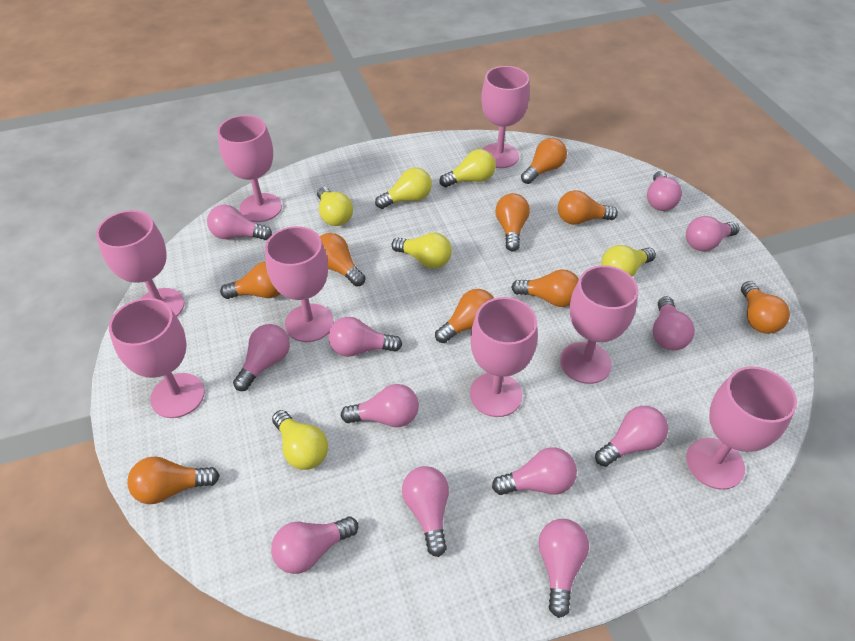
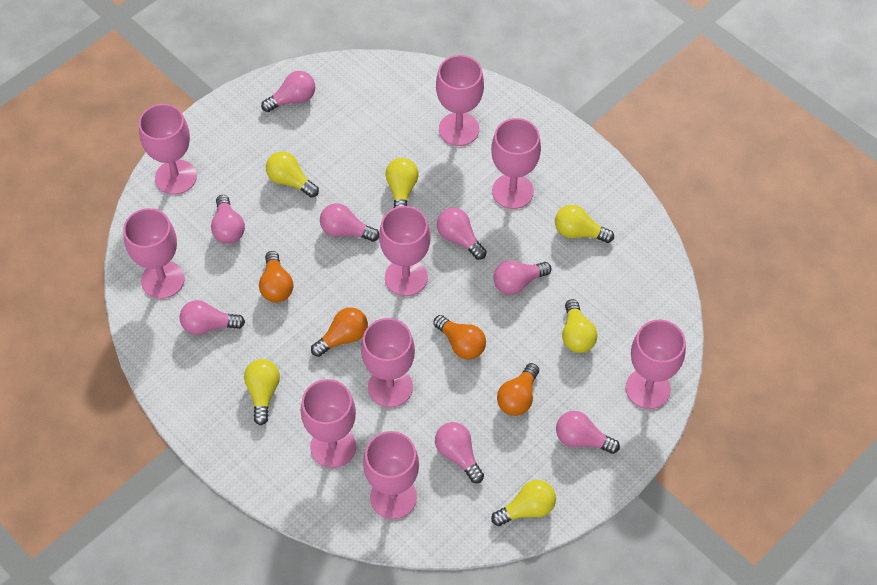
orange light bulb: [127,456,220,504] [220,261,280,299] [320,233,366,287] [435,289,494,343] [495,193,530,252] [511,269,579,307] [521,138,567,184] [558,190,618,225] [741,281,790,334] = 9 -> [259,251,293,303] [311,307,368,357] [433,315,486,359] [497,363,539,416] = 4
pink goblet: [96,210,185,316] [109,298,205,418] [218,115,282,222] [265,226,334,342] [470,297,538,417] [481,66,530,168] [560,265,638,384] [686,366,797,490] = 8 -> [123,208,185,299] [139,104,197,195] [301,379,356,468] [361,318,415,408] [363,431,419,519] [379,206,431,296] [436,55,484,146] [491,118,541,209] [626,320,686,409] = 9
pink light bulb: [207,205,272,240] [233,324,290,391] [271,517,358,574] [328,317,402,357] [341,384,419,427] [402,466,449,557] [492,447,577,495] [539,519,589,618] [595,406,668,467] [647,171,682,211] [653,296,695,350] [686,216,740,251] = 12 -> [180,300,245,335] [211,195,245,244] [261,71,315,112] [320,203,379,242] [435,422,484,483] [437,208,487,260] [493,261,552,295] [556,411,620,454] = 8

